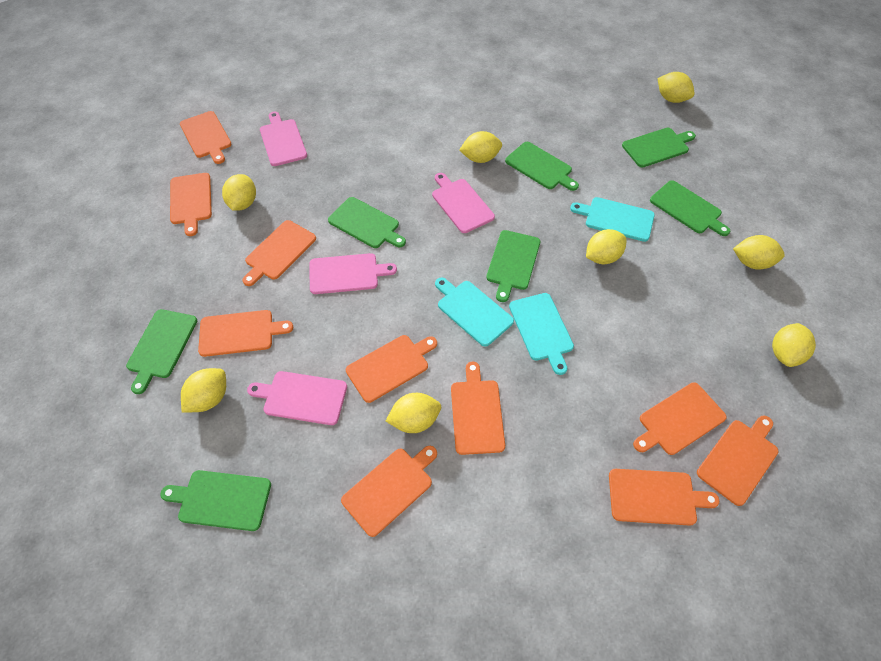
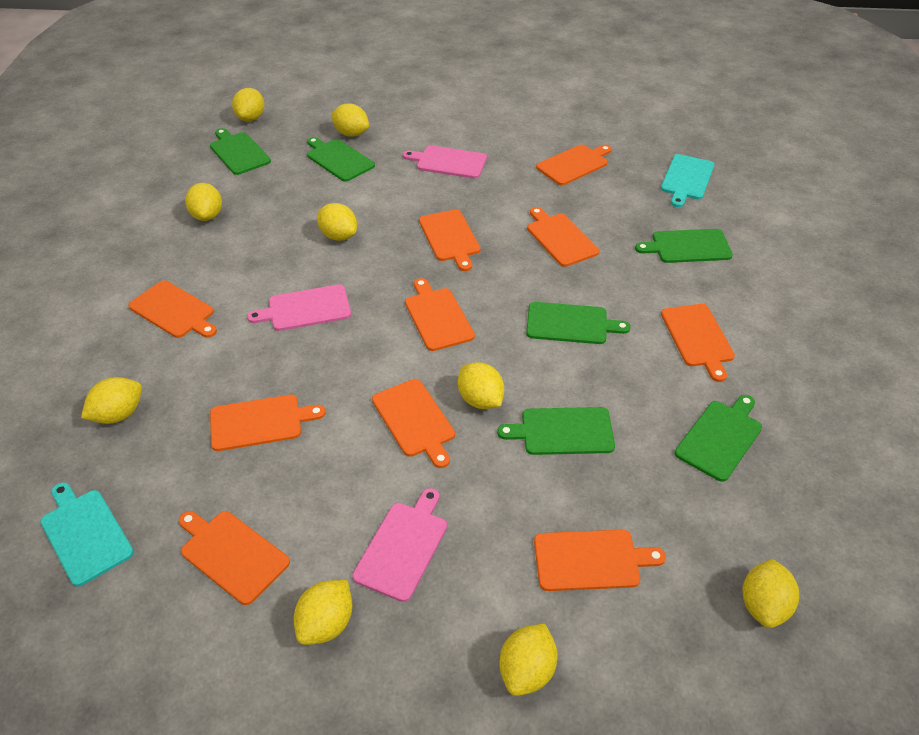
green cutting board: [126,309,197,394] [160,470,271,531] [328,197,406,248] [486,230,540,302] [505,142,579,191] [622,128,696,168] [650,180,730,236] = 7 -> [210,128,271,175] [307,137,375,182] [497,407,615,455] [526,302,631,344] [635,229,733,263] [675,395,762,482] = 6
pink cutting board: [247,371,347,425] [260,112,307,166] [310,253,397,294] [432,173,495,233] = 4 -> [247,284,351,331] [352,488,447,602] [403,146,487,179] = 3
turquoise cutting board: [435,278,514,347] [509,293,574,375] [570,197,655,242] = 3 -> [40,482,134,587] [661,154,714,207] = 2
yellow lemon: [181,368,226,413] [222,174,256,211] [386,393,441,433] [459,131,502,163] [586,229,626,264] [658,72,695,103] [733,235,785,270] [772,323,816,367] = 8 -> [81,377,142,424] [185,183,222,221] [232,88,264,121] [294,580,352,645] [317,203,357,241] [331,104,369,137] [458,362,504,409] [499,623,558,696] [743,559,799,628] = 9

